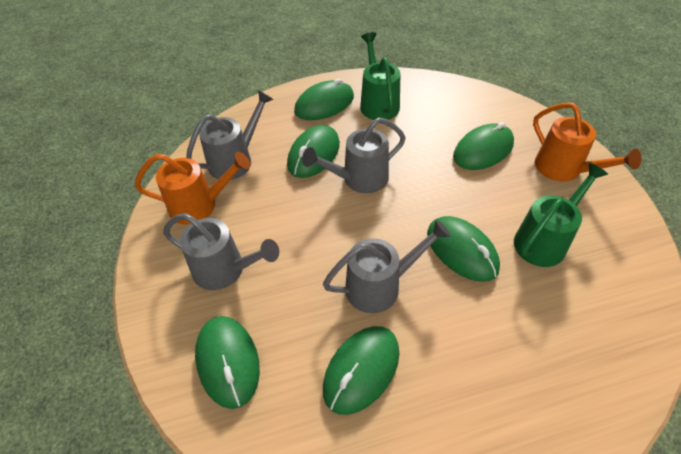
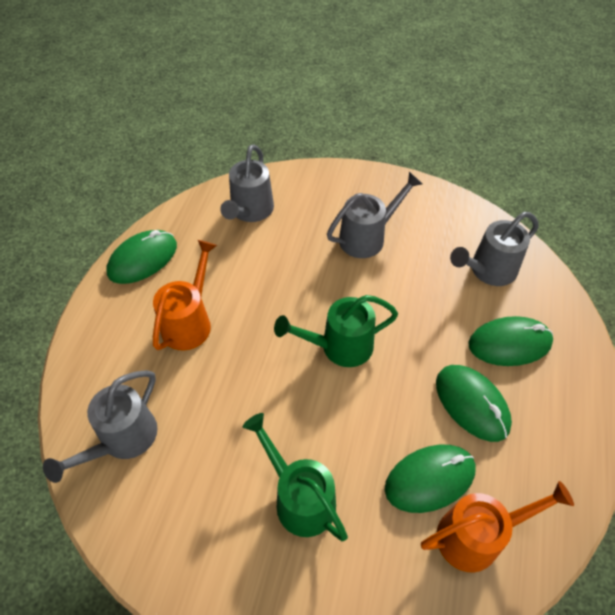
green mouse: [195,316,260,409] [287,125,340,178] [294,78,354,120] [323,326,399,415] [427,216,500,282] [453,122,514,170] = 6 -> [106,230,177,284] [385,445,476,513] [436,365,512,442] [468,316,553,366] = 4

